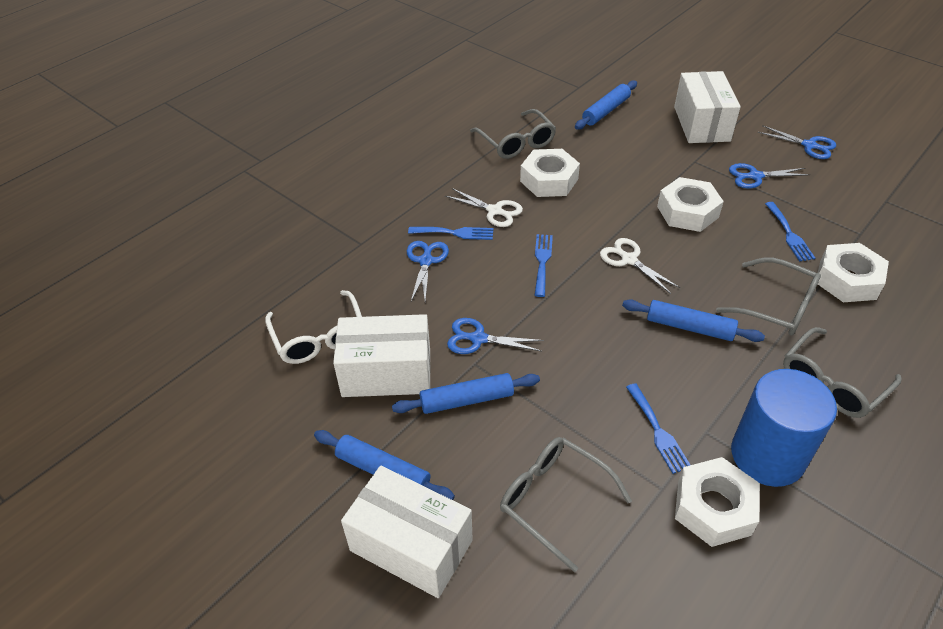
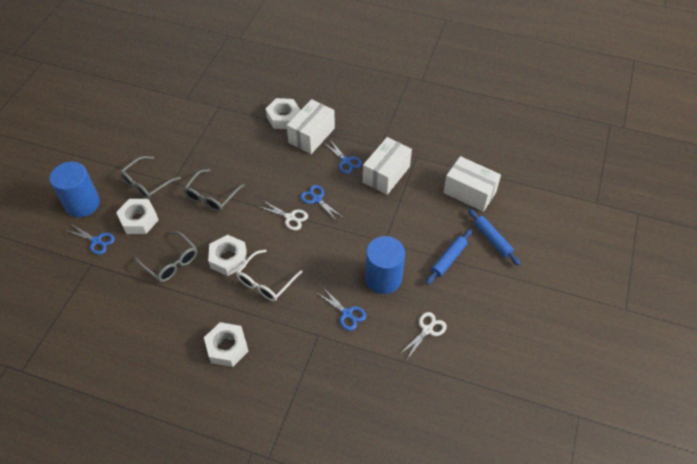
blue cylinder: [731,369,837,487] = 1 -> [50,162,100,217] [365,236,405,294] = 2
blue fork: [408,227,493,240] [534,234,553,297] [626,383,690,474] [765,202,815,261] = 4 -> none = 0
blue rolling pin: [314,430,455,500] [392,373,540,414] [575,81,637,130] [622,299,765,342] = 4 -> [426,229,472,285] [468,209,521,266] = 2
grey glasses: [470,109,556,159] [500,437,632,572] [716,257,821,335] [783,327,902,418] = 4 -> [119,156,181,200] [134,231,197,282] [183,169,245,212] = 3

